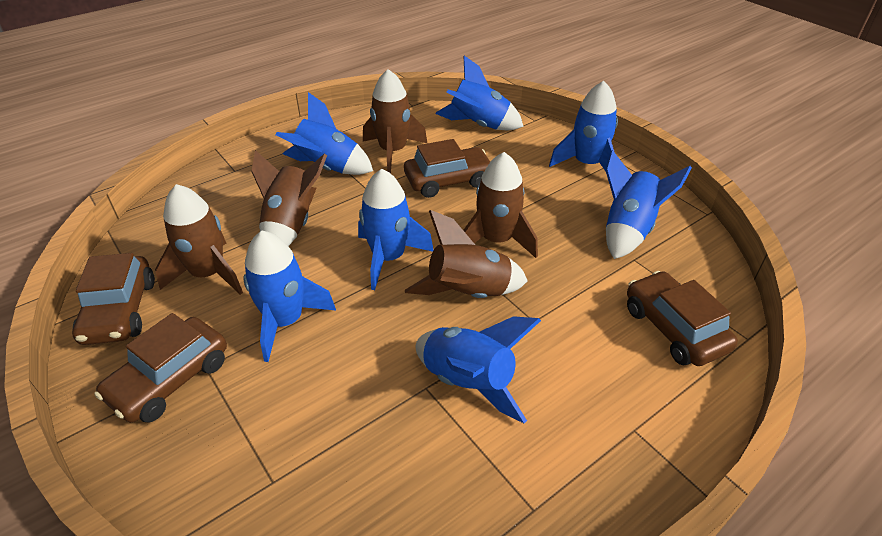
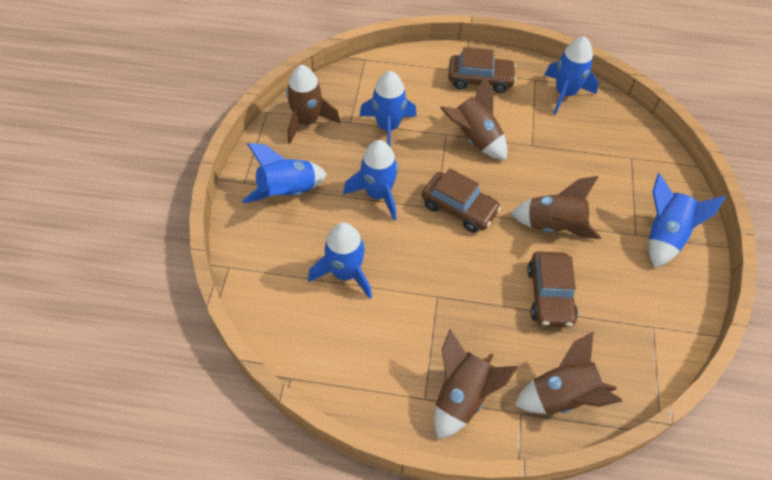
blue rocket: [243,231,336,362] [275,92,373,175] [358,169,433,290] [416,316,541,423] [435,56,524,130] [549,81,618,172] [606,150,692,259] = 7 -> [242,143,327,203] [308,222,372,299] [343,140,398,220] [359,71,417,146] [545,36,599,115] [649,173,725,268] = 6
brown car: [72,253,155,345] [94,313,227,423] [404,139,490,198] [627,271,738,366] = 4 -> [422,168,501,233] [448,47,516,93] [527,251,578,327] = 3

